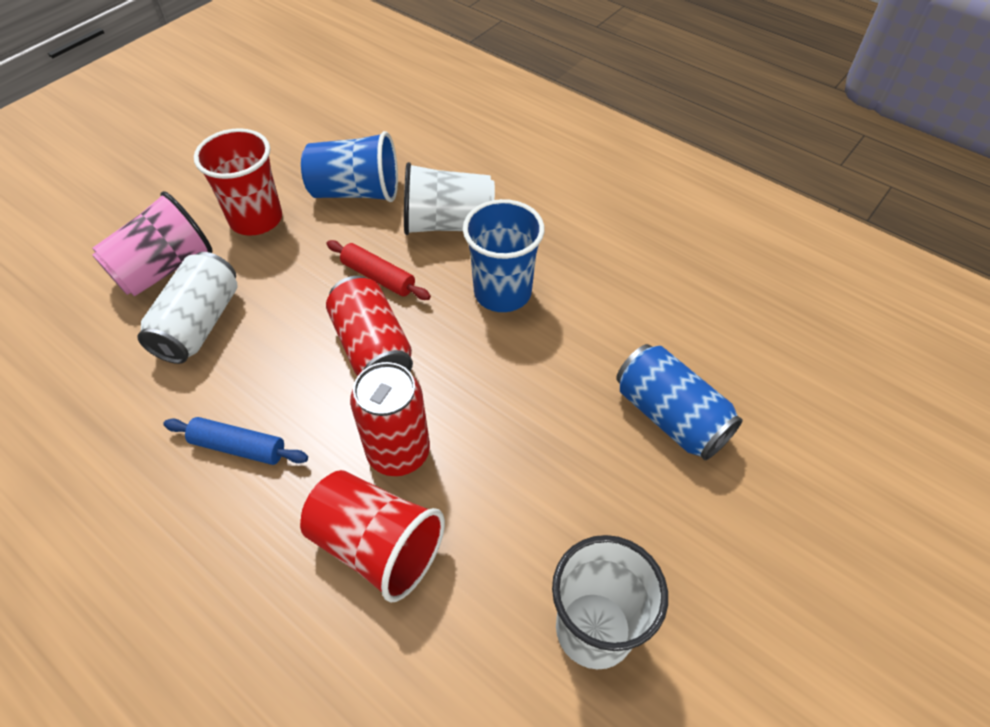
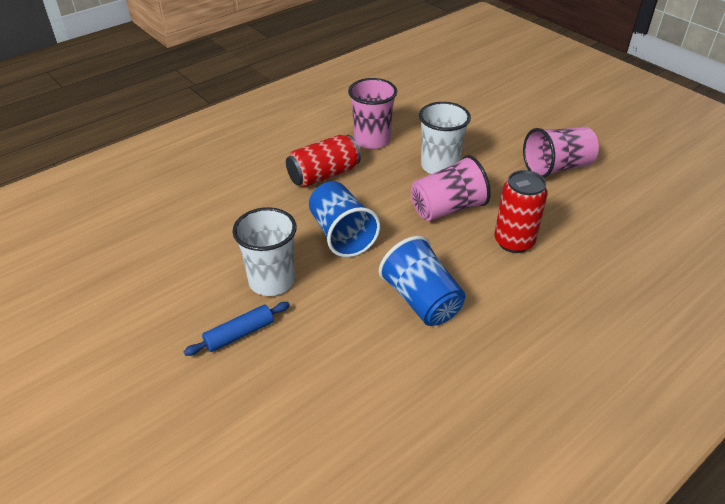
blue can: [616,344,743,460] = 1 -> none = 0
pink cup: [92,191,213,297] = 1 -> [348,78,397,149] [411,155,491,221] [523,127,599,178] = 3
red cup: [194,128,282,236] [300,470,445,602] = 2 -> none = 0
red rolling pin: [326,240,431,300] = 1 -> none = 0
white can: [137,252,238,364] = 1 -> none = 0

